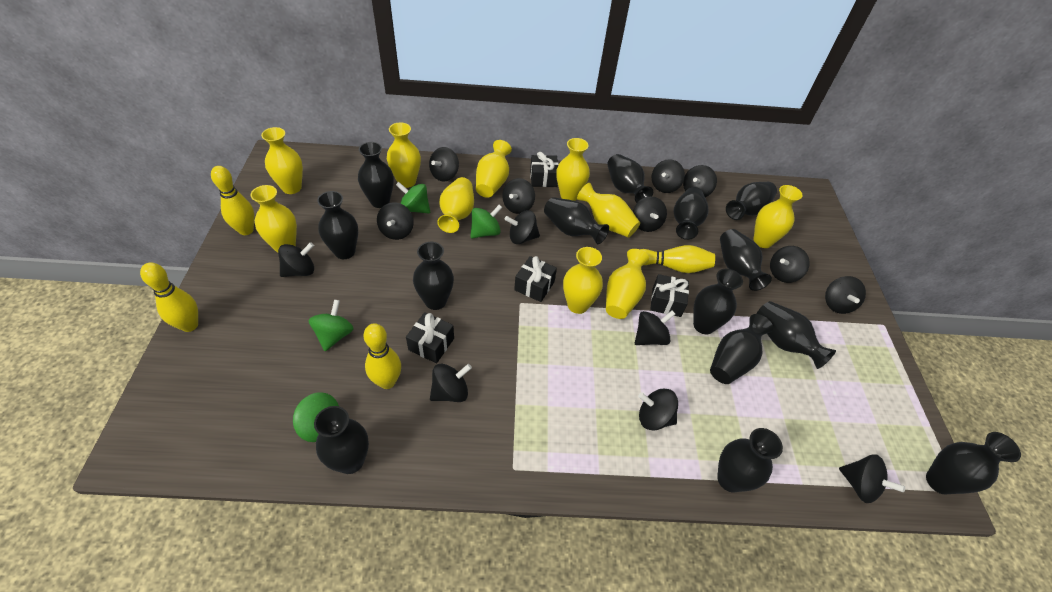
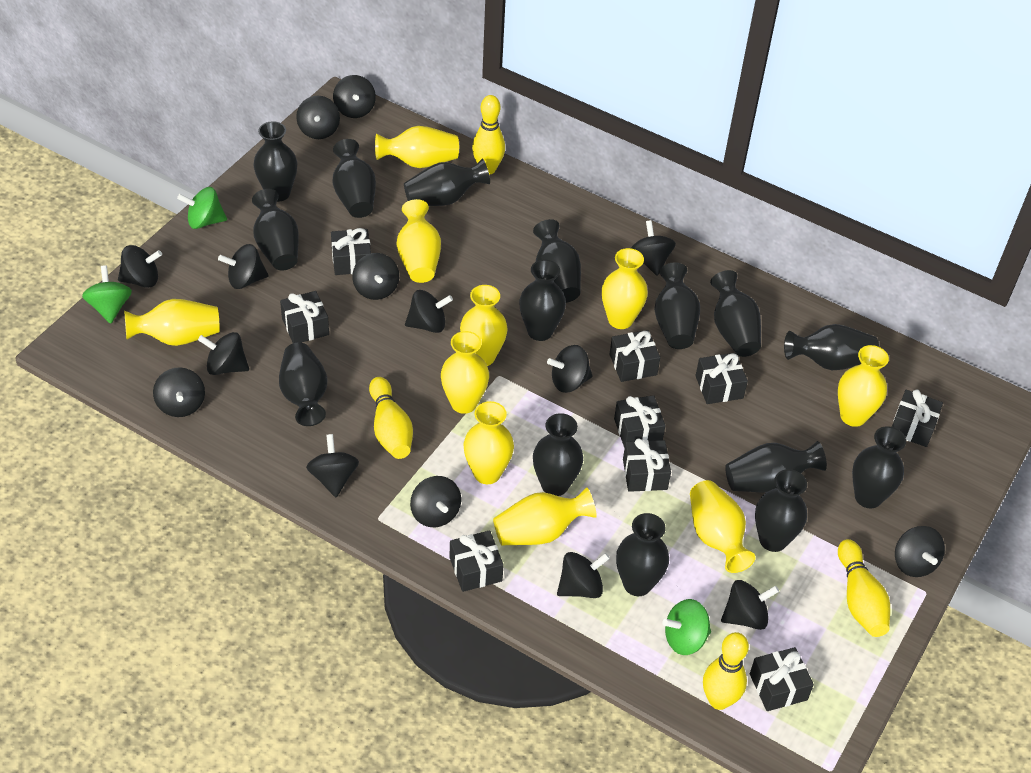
black gift: [406,312,454,363] [514,256,557,302] [530,152,559,187] [650,274,689,317] = 4 -> [280,291,329,343] [331,228,371,275] [449,530,504,592] [609,330,660,382] [614,395,666,448] [623,438,671,492] [695,353,748,404] [750,647,814,711] [892,390,943,447] = 9
black spinning top: [278,242,314,277] [377,202,414,240] [429,147,459,182] [430,364,472,402] [502,178,535,214] [505,210,540,244] [633,196,667,232] [635,311,675,345] [638,389,678,430] [652,159,685,193] [683,165,717,197] [770,246,810,283] [825,276,866,314] [839,454,905,503] = 14 -> [118,245,162,288] [153,367,205,417] [198,332,249,375] [218,244,269,289] [296,96,340,139] [306,434,359,497] [333,75,376,118] [352,253,399,300] [405,290,453,333] [410,476,461,527] [547,345,593,393] [557,552,610,598] [631,220,676,276] [721,580,779,630] [895,526,945,577] = 15
black vase: [314,406,369,474] [317,191,358,259] [358,142,394,208] [413,242,454,310] [544,197,609,244] [607,154,653,203] [674,187,708,240] [693,269,743,334] [710,314,773,384] [717,428,783,492] [720,229,772,291] [726,182,777,220] [756,301,836,369] [926,432,1021,494] = 14 -> [252,189,299,270] [253,121,297,202] [279,342,327,426] [333,139,376,218] [404,159,490,206] [519,260,566,341] [533,219,581,303] [533,413,583,496] [616,513,669,596] [654,262,700,349] [710,270,761,357] [725,441,827,493] [755,469,807,552] [784,324,879,370] [852,426,906,508] = 15
green spinning top: [293,392,339,442] [308,299,354,351] [396,182,430,214] [470,204,502,238] = 4 -> [82,265,132,324] [177,187,227,229] [662,599,711,655] = 3

